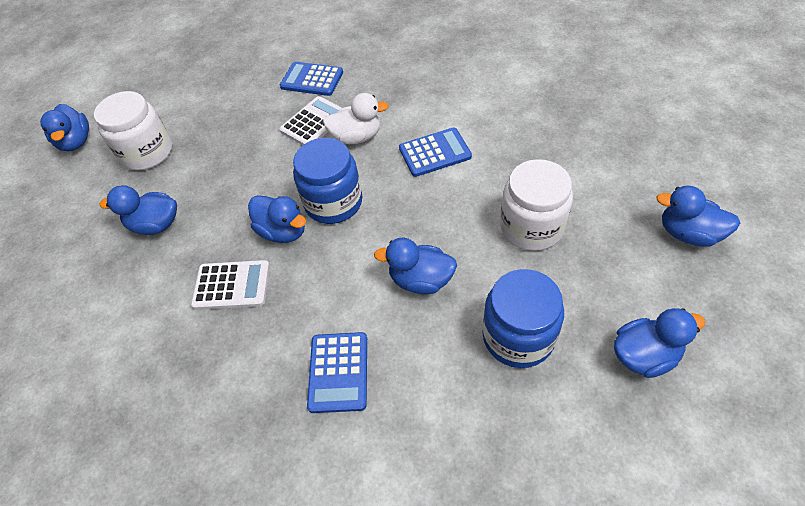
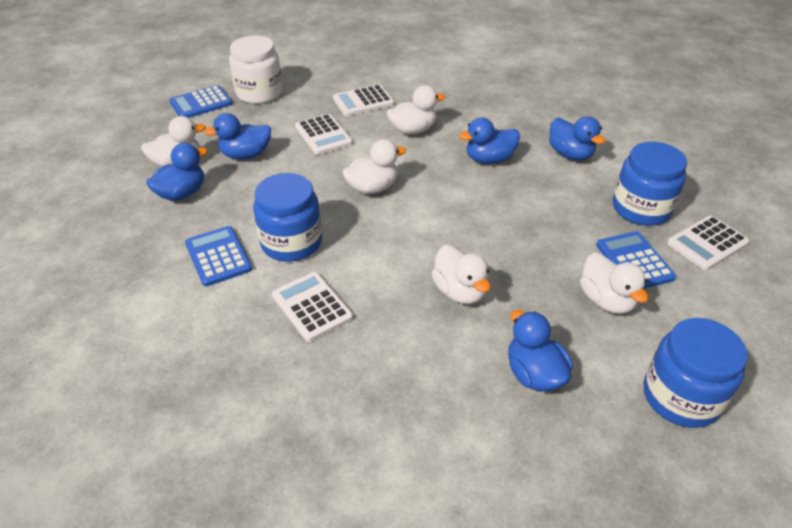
blue duck: [40,104,89,152] [100,185,177,235] [248,195,306,243] [374,238,457,295] [614,308,706,378] [656,186,740,247] = 6 -> [146,143,208,201] [204,113,271,159] [459,117,520,164] [508,310,573,391] [549,116,605,160] = 5
blue jar: [293,138,363,224] [482,269,564,368] = 2 -> [253,173,322,262] [613,142,687,226] [644,318,747,428] = 3
white calculator: [191,260,270,310] [279,96,342,145] = 2 -> [272,272,353,342] [295,114,353,155] [333,84,394,116] [667,216,749,270] = 4
white duck: [323,93,389,144] = 1 -> [141,116,206,167] [343,139,406,194] [387,85,445,135] [431,245,491,304] [580,252,648,314] = 5
white jar: [94,91,173,170] [500,159,573,251] = 2 -> [229,35,283,104] = 1

